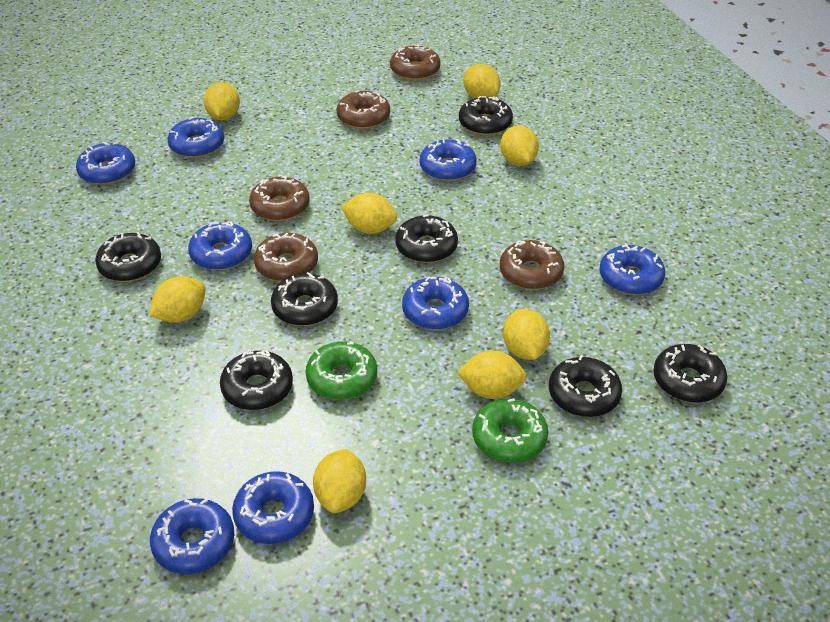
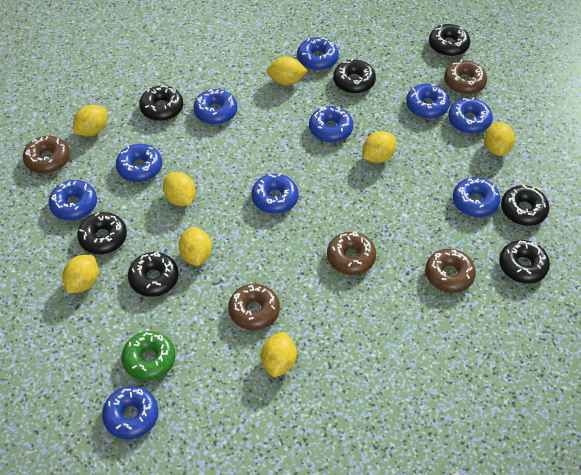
blue donut: [76,142,135,185] [150,498,234,574] [168,117,224,158] [188,221,252,270] [232,471,314,544] [402,277,469,330] [420,139,477,181] [599,244,665,295] = 8 -> [49,180,97,221] [102,386,158,439] [116,144,162,182] [193,89,237,125] [251,173,298,214] [297,37,339,70] [309,106,353,142] [406,84,450,119] [448,97,493,134] [453,177,500,217] = 10
green donut: [306,341,377,400] [472,398,548,463] = 2 -> [121,331,175,381] = 1

